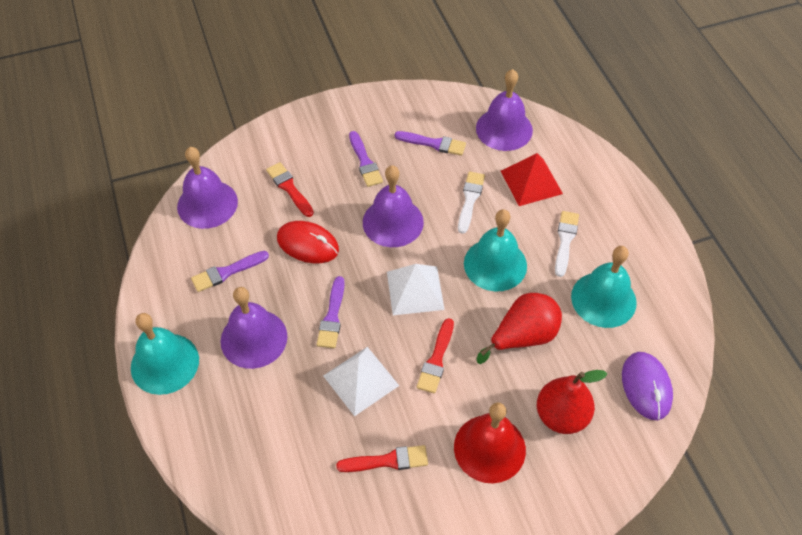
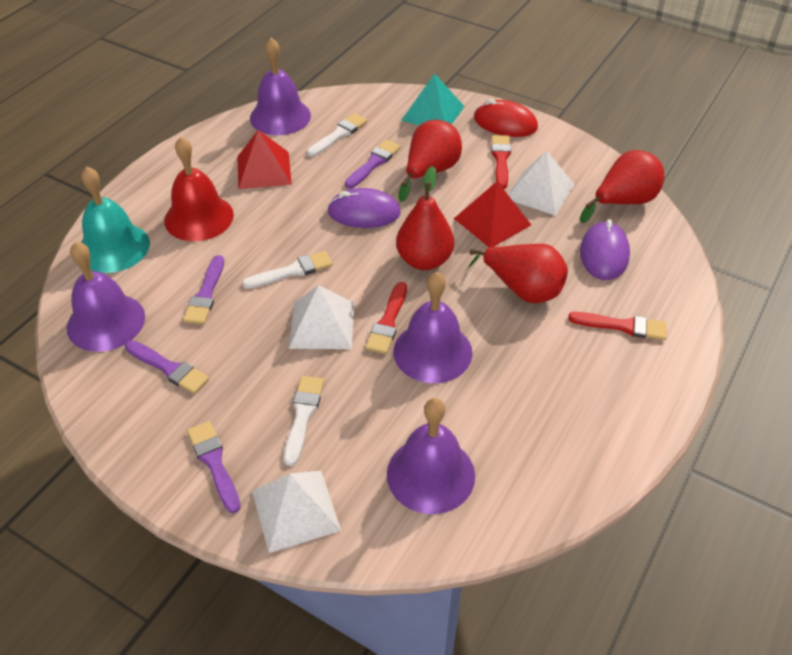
purple mouse: [622,352,673,420] = 1 -> [327,188,401,228] [580,219,630,280] = 2
red pear: [477,293,562,364] [537,370,607,434] = 2 -> [396,166,454,270] [399,120,462,202] [469,244,568,303] [580,150,664,223] = 4
red pyramid: [501,153,563,206] = 1 -> [237,130,292,189] [454,181,531,247] = 2
turquoise bell: [131,313,199,395] [464,209,527,292] [571,246,637,328] = 3 -> [81,167,150,273] = 1
turquoise pyramid: none = 0 -> [401,73,464,125] = 1
white brush: [458,172,485,234] [555,211,579,277] = 2 -> [242,251,333,289] [284,376,324,466] [307,113,367,157] = 3
white pyramid: [323,347,399,416] [387,264,445,315] = 2 -> [252,470,341,553] [289,285,354,349] [508,151,575,216] = 3

